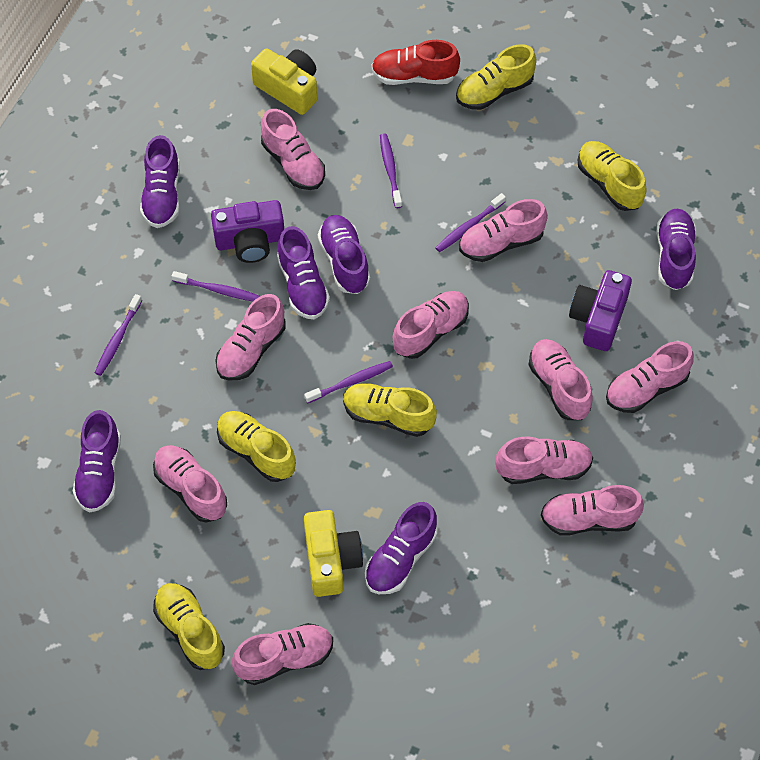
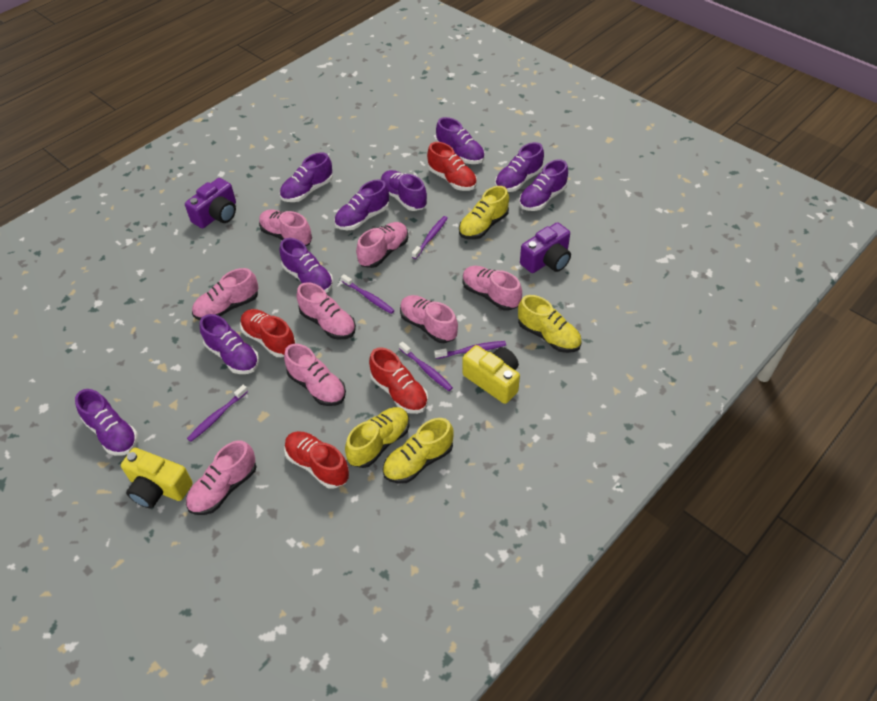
pink shoe: [153,445,227,523] [215,294,286,380] [232,623,333,685] [261,109,325,190] [393,291,469,359] [459,199,548,262] [496,436,593,484] [528,339,593,420] [541,485,644,536] [606,341,694,413] = 10 -> [186,440,257,515] [192,268,258,320] [259,210,312,246] [284,344,346,406] [296,282,356,340] [356,222,408,268] [400,295,458,343] [463,266,522,311] = 8
purple shoe: [73,410,121,512] [140,135,180,228] [277,226,330,319] [318,215,370,294] [365,502,437,594] [656,208,696,290] = 6 -> [75,389,138,455] [200,314,259,374] [280,152,333,202] [280,238,333,293] [334,179,389,230] [381,170,427,211] [436,117,485,164] [495,142,544,192] [519,159,568,211] = 9
red shoe: [371,40,460,85] = 1 -> [240,309,296,357] [284,431,349,489] [369,347,428,414] [427,142,477,191] = 4
yellow shoe: [153,583,225,670] [217,411,296,482] [343,383,437,437] [456,44,536,110] [578,141,646,211] = 5 -> [345,407,409,468] [383,418,453,484] [459,186,509,239] [518,295,582,353] = 4

